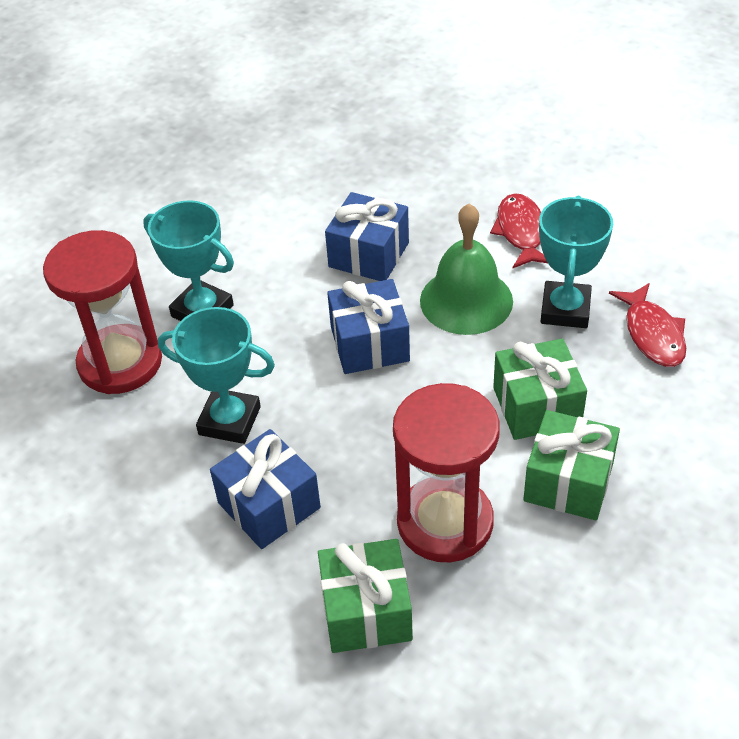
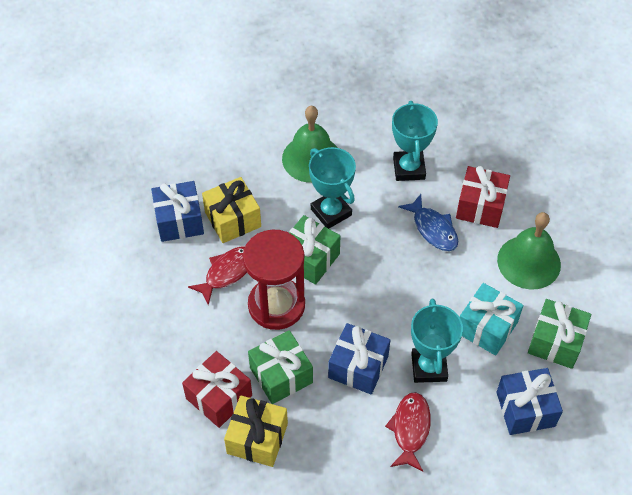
blue fish: none = 0 -> [398,194,458,251] = 1
green bell: [420,203,513,335] = 1 -> [282,106,338,183] [497,212,561,290] = 2
red gift: none = 0 -> [182,351,252,428] [456,166,510,228] = 2
red hourglass: [43,230,162,394] [393,383,500,562] = 2 -> [243,230,305,330] = 1
turquoise gift: none = 0 -> [460,283,523,356] = 1
yellow gift: none = 0 -> [202,177,261,243] [224,395,288,467] = 2

